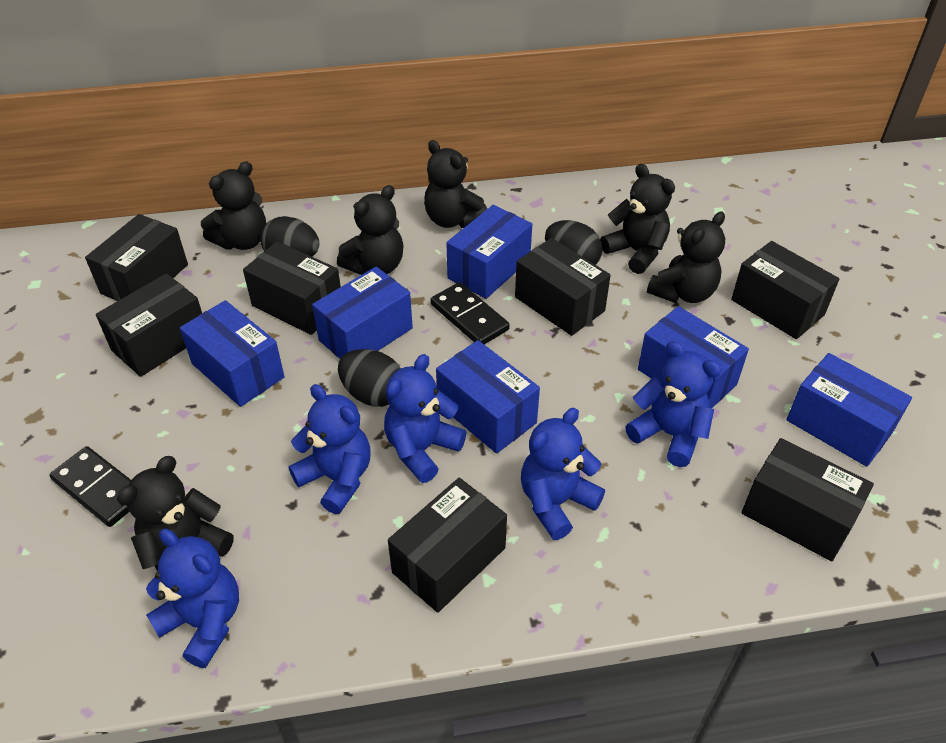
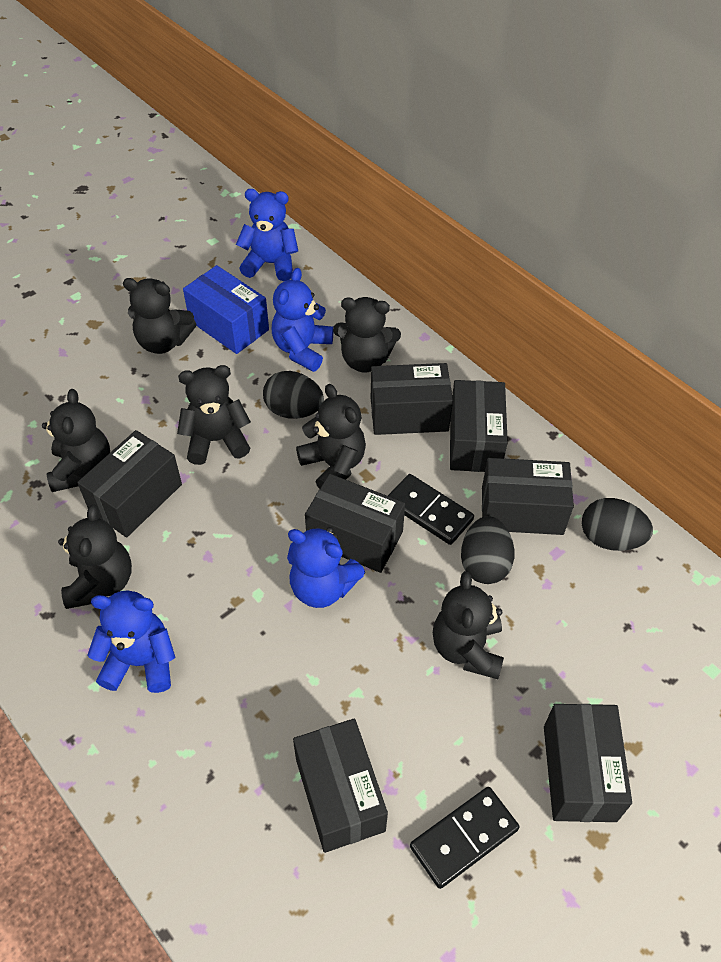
black teddy bear: [117,456,234,572] [201,161,266,250] [337,185,404,275] [424,140,487,228] [600,164,675,274] [647,211,725,303] = 6 -> [42,389,110,492] [58,505,132,609] [123,278,196,354] [177,365,251,465] [296,384,366,489] [333,297,401,372] [433,571,504,679] = 7
blue box: [180,300,285,407] [312,267,413,359] [436,340,540,454] [446,205,532,299] [638,306,749,409] [786,353,912,467] = 6 -> [183,265,269,354] = 1
blue teddy bear: [146,529,239,668] [289,384,371,514] [384,354,467,483] [521,408,605,540] [625,341,721,467] = 5 -> [88,590,175,693] [236,189,298,281] [272,268,333,372] [287,527,365,608] = 4

